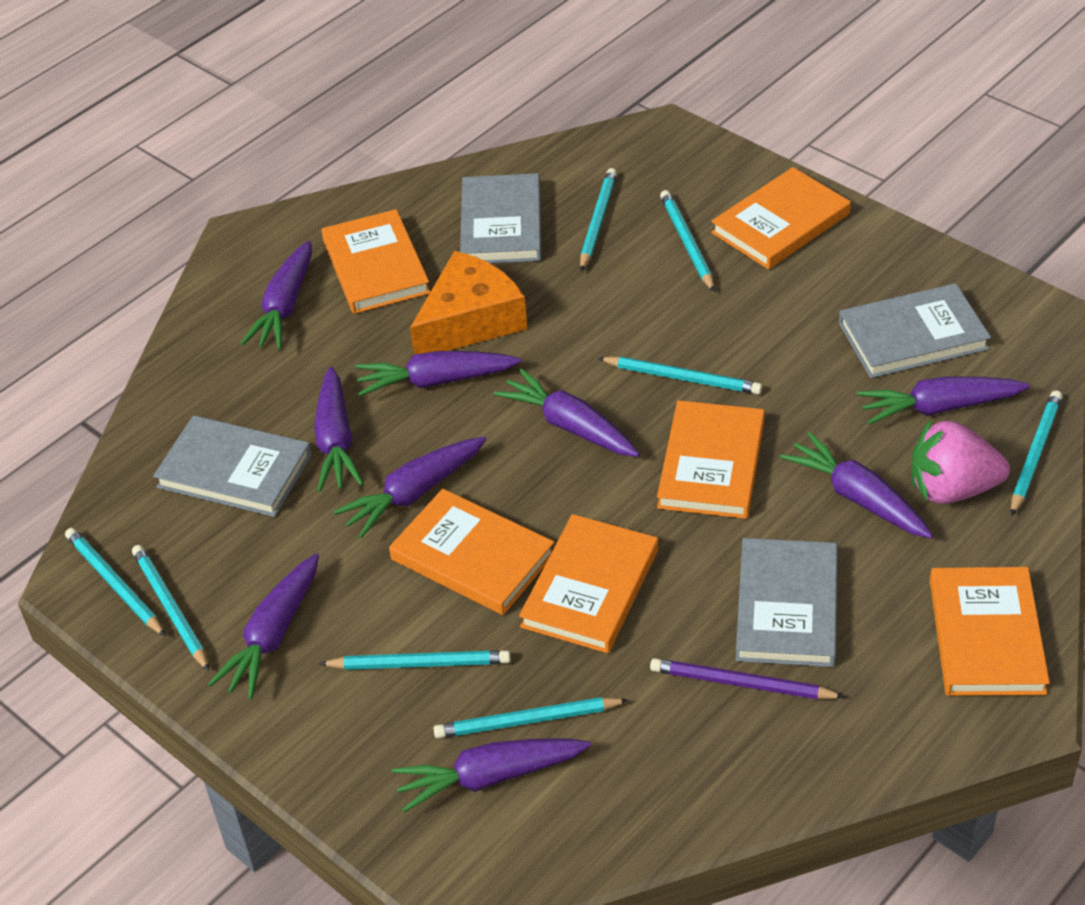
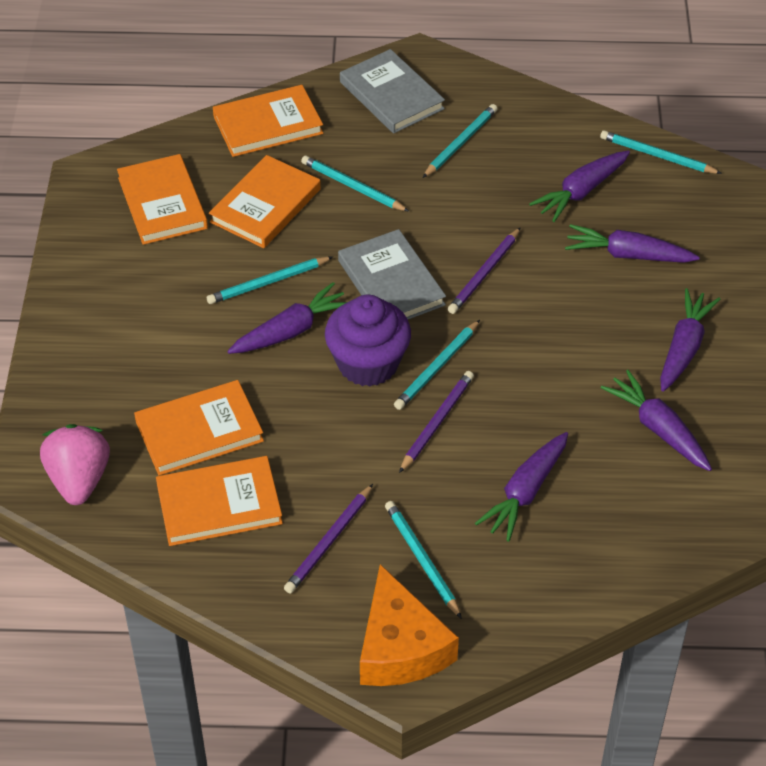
grey book: [153,415,312,517] [460,173,542,263] [736,538,838,667] [839,283,991,378] = 4 -> [338,229,446,319] [340,49,445,134] = 2
orange book: [322,209,430,314] [389,489,554,615] [519,514,658,653] [657,400,765,519] [711,167,851,269] [930,567,1050,696] = 6 -> [117,154,208,245] [134,380,264,476] [156,456,283,546] [209,155,321,248] [213,85,323,157] = 5
purple carrot: [208,553,319,699] [240,240,312,350] [314,366,364,492] [333,437,486,539] [356,351,521,396] [392,739,591,813] [494,368,639,457] [780,432,933,538] [857,377,1030,425] = 9 -> [227,282,347,354] [475,432,568,542] [529,151,630,222] [565,224,700,263] [601,370,712,471] [660,288,720,392] = 6
purple cupcake: none = 0 -> [325,295,411,387] = 1
purple pencil: [650,658,845,699] = 1 -> [284,484,373,593] [399,371,474,473] [448,227,521,314] = 3
turquoise pencil: [65,528,166,636] [132,545,209,671] [319,650,510,670] [433,697,629,739] [580,168,617,271] [598,357,762,394] [660,190,714,292] [1011,391,1062,516] = 8 -> [207,257,333,304] [301,156,409,212] [385,501,462,619] [394,320,480,410] [423,104,498,178] [600,130,722,174] = 6

